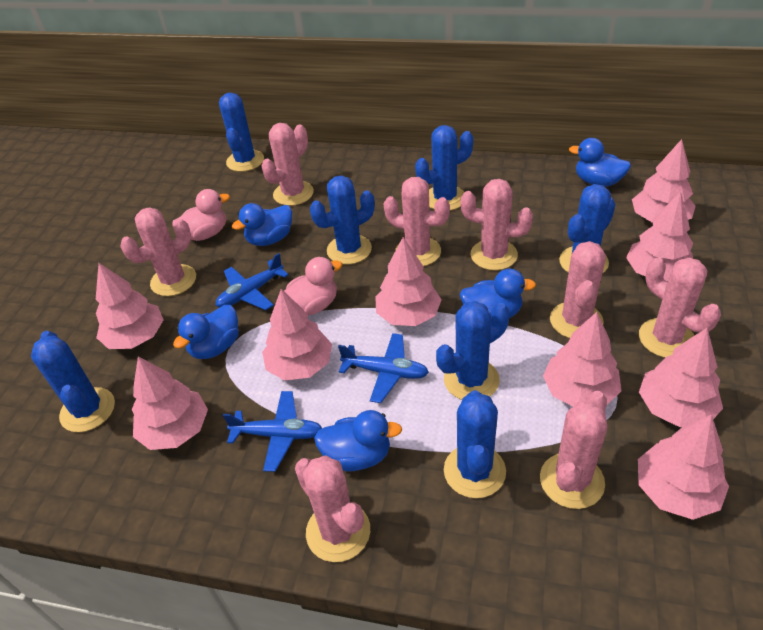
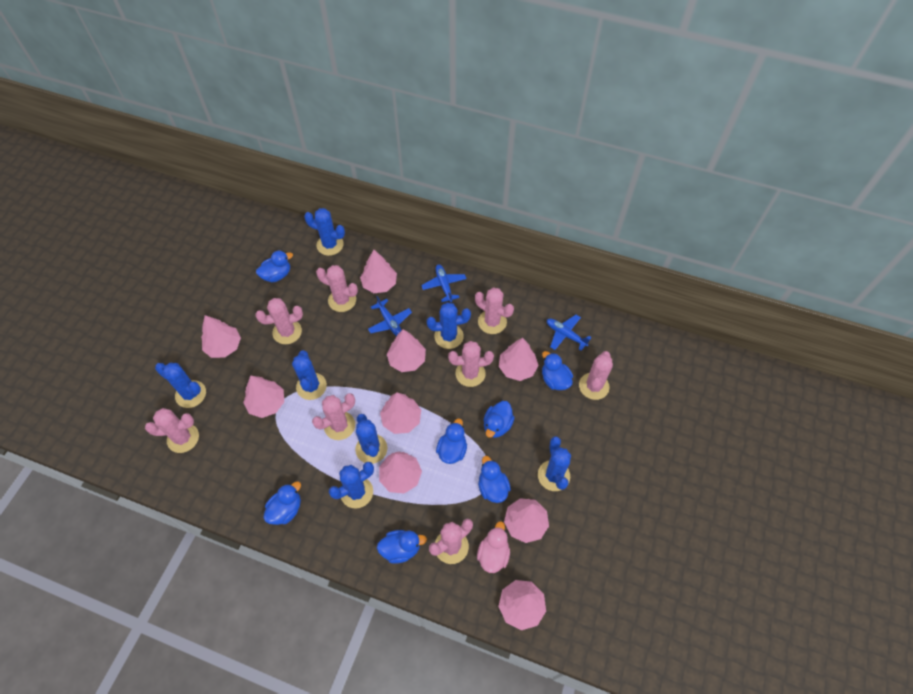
blue duck: [173,305,239,359] [232,203,292,246] [314,410,402,471] [460,269,536,318] [569,138,631,187] = 5 -> [256,250,293,282] [264,481,301,525] [377,530,427,564] [436,418,467,464] [478,456,511,503] [484,401,515,438] [542,351,573,390] = 7
pink duck: [172,189,230,241] [284,257,342,315] = 2 -> [477,521,510,573] = 1

